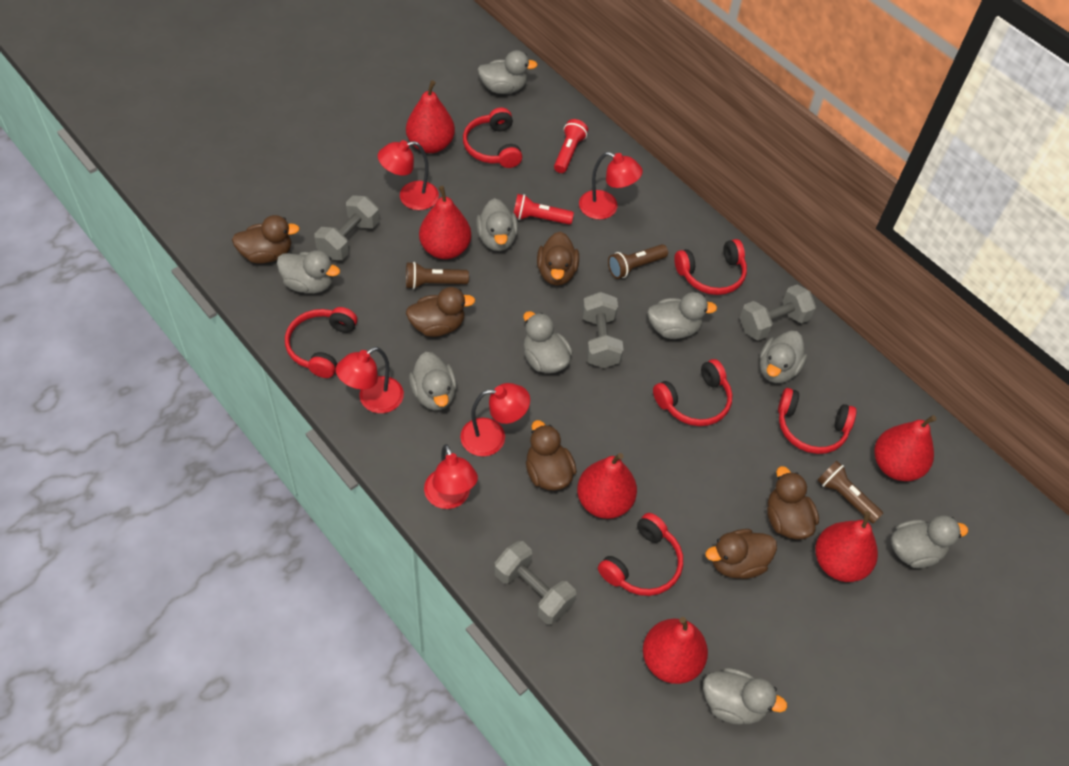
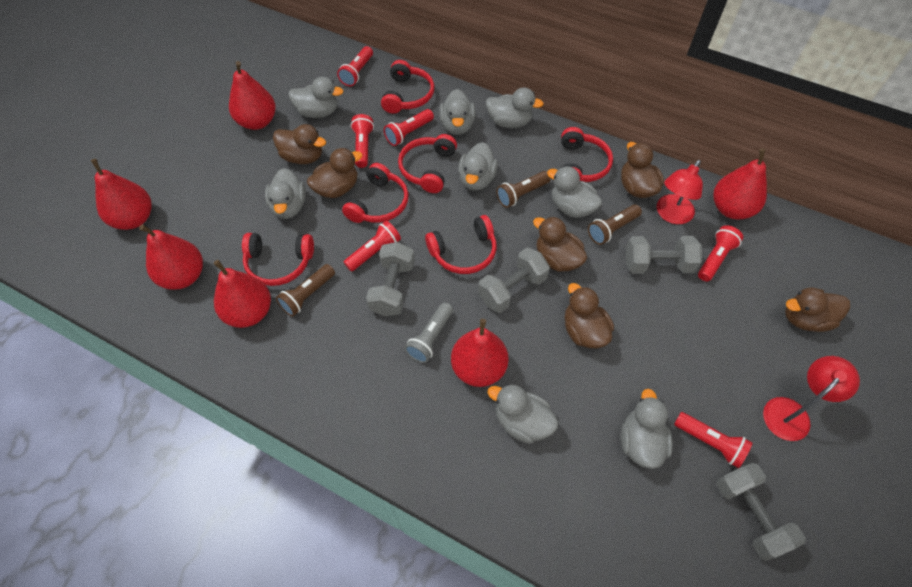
grey duck: [277,250,340,294] [409,352,457,411] [476,198,518,251] [477,50,538,94] [523,311,573,374] [647,292,717,339] [703,668,787,725] [760,331,807,383] [891,516,968,568] = 9 -> [265,168,306,219] [288,77,344,118] [439,89,476,135] [458,142,498,191] [486,87,544,128] [487,384,558,444] [547,166,602,218] [621,388,673,469] = 8
grey flashlight: none = 0 -> [405,303,453,363] = 1
red flashlight: [514,194,574,225] [554,119,588,173] = 2 -> [337,46,373,86] [344,221,401,271] [351,114,374,168] [384,109,434,146] [674,412,752,468] [698,225,743,282] = 6
red lamp: [336,347,404,413] [378,140,439,210] [424,444,478,509] [460,383,530,457] [579,152,643,220] = 5 -> [657,160,703,224] [763,356,860,441] = 2

